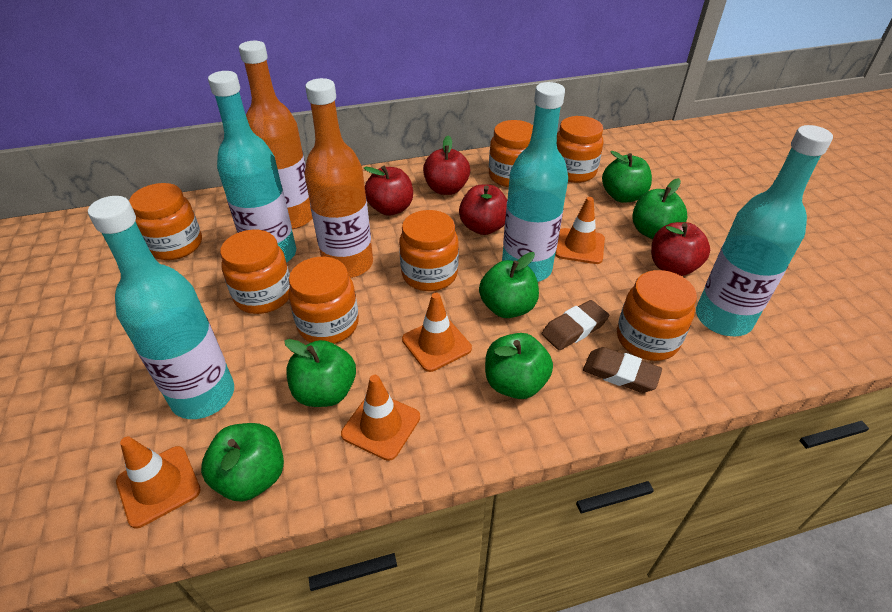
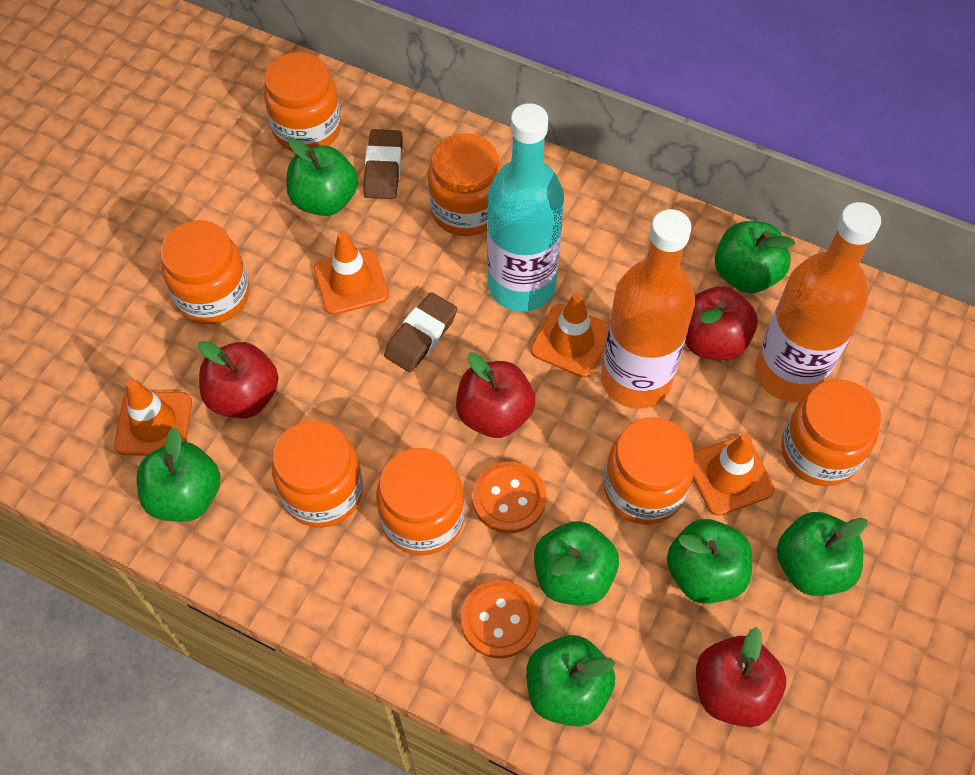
green apple: [201,423,284,502] [284,339,356,407] [479,252,539,318] [485,333,553,399] [602,151,652,203] [632,178,687,239] = 6 -> [136,427,221,522] [286,138,358,216] [526,635,616,726] [534,521,619,606] [667,519,752,604] [715,221,795,293] [777,512,868,596] = 7
orange button: none = 0 -> [461,580,539,659] [472,462,546,533] = 2
turquoise bottle: [88,196,234,419] [208,71,296,262] [502,82,568,282] [696,125,833,336] = 4 -> [487,103,564,312] = 1

